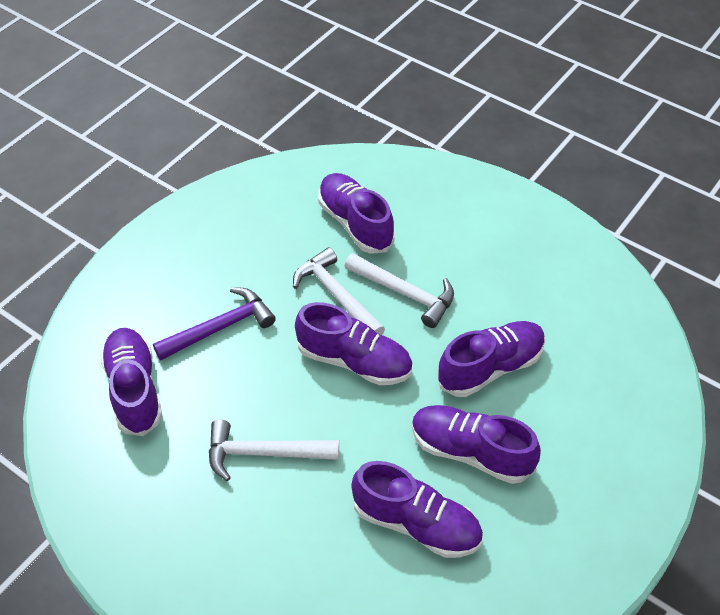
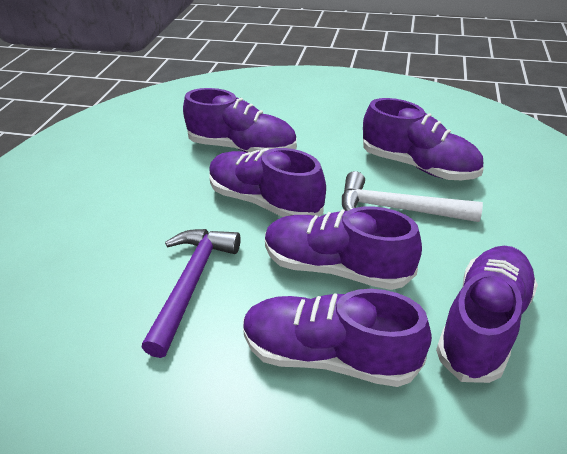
white hammer: [209,420,339,481] [293,247,385,335] [345,253,454,328] = 3 -> [342,171,483,222] = 1

